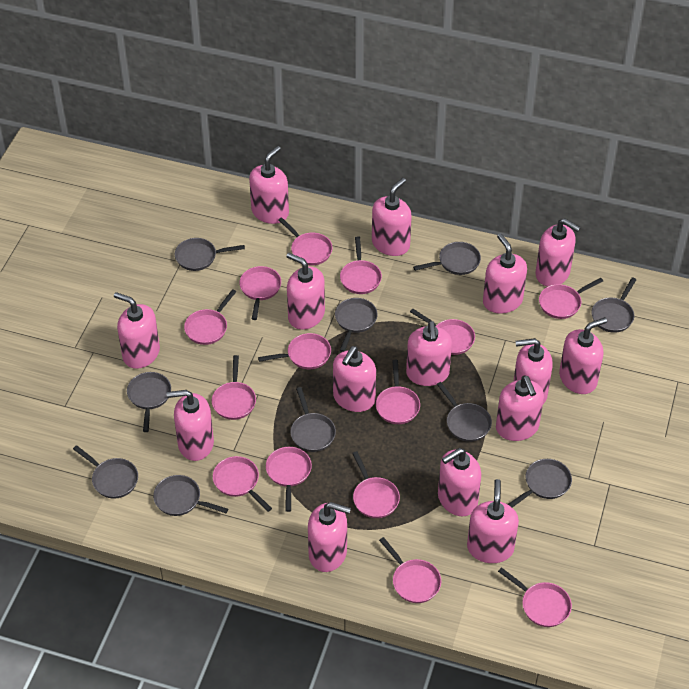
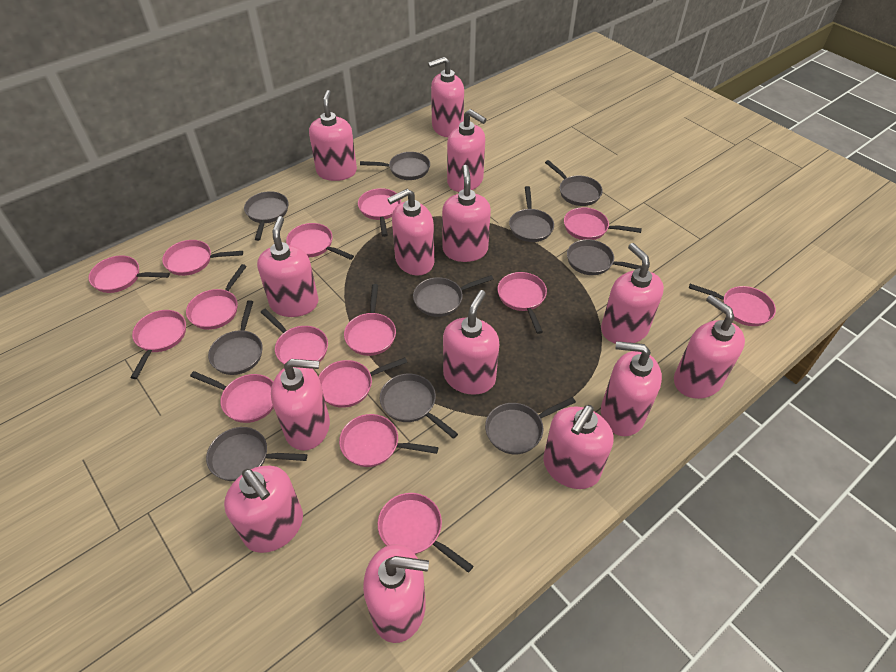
pink pan: [184,289,236,345] [212,355,256,420] [213,456,272,512] [239,266,281,320] [258,333,331,369] [266,447,312,512] [278,217,333,266] [340,236,382,294] [352,451,400,518] [376,360,420,424] [379,537,441,603] [410,309,475,355] [498,567,572,627] [539,278,603,319] = 14 -> [89,256,170,293] [130,310,186,379] [162,240,243,276] [186,264,247,330] [190,371,274,423] [261,309,328,364] [286,223,354,260] [318,357,407,408] [339,414,438,467] [344,284,396,356] [358,188,401,237] [378,493,473,573] [498,272,547,334] [564,207,642,240] [689,284,776,326] = 15
pink soap dispenser: [114,292,160,369] [166,390,214,461] [249,146,289,224] [286,253,325,330] [308,502,351,572] [333,346,376,412] [372,178,412,256] [406,321,452,386] [438,448,481,516] [467,479,519,563] [483,233,527,314] [496,376,544,441] [513,338,553,404] [536,218,581,287] [559,317,607,394] = 15 -> [224,466,303,553] [257,216,318,317] [271,359,330,451] [309,90,357,181] [363,544,429,643] [387,189,434,276] [428,57,464,137] [442,165,491,262] [443,290,499,395] [447,109,487,192] [543,405,613,489] [601,243,664,344] [601,341,662,436] [674,295,745,399] = 14

